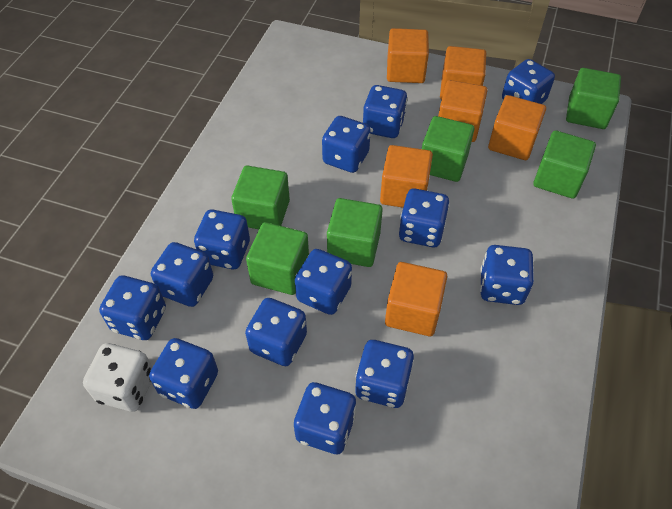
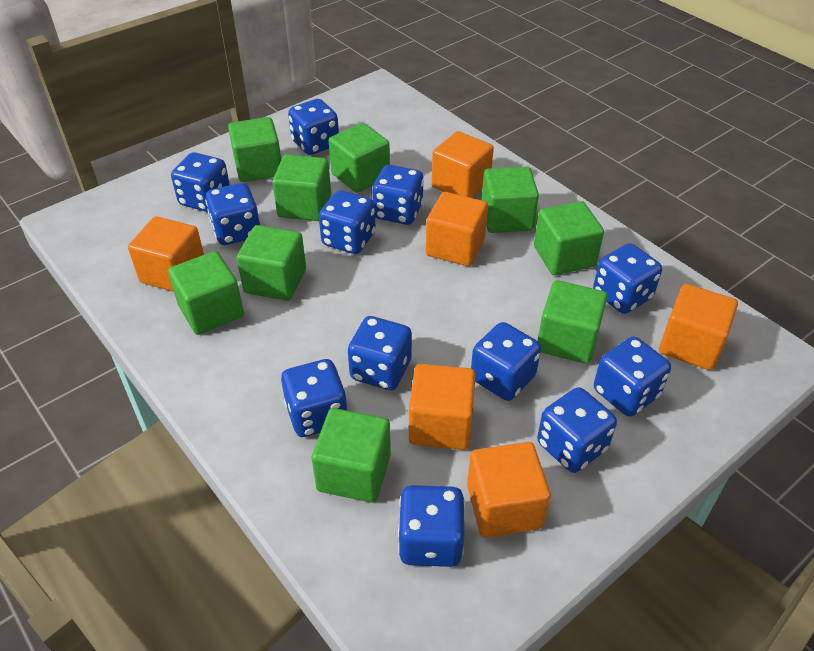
blue dice: [99,276,166,340] [149,338,218,409] [151,242,213,307] [194,210,250,269] [245,298,307,366] [294,382,356,454] [295,249,352,315] [322,116,371,173] [355,340,414,408] [363,85,407,138] [399,189,450,247] [480,245,534,305] [502,59,555,104] = 13 -> [171,152,230,212] [205,183,260,245] [281,359,348,437] [288,99,339,155] [319,190,376,254] [348,316,412,390] [372,165,424,225] [398,485,465,567] [471,322,541,401] [537,387,617,473] [593,243,662,314] [594,337,671,417] = 12
green cube: [231,165,290,229] [246,222,309,295] [327,198,383,267] [422,116,475,182] [533,130,596,199] [566,68,621,129] = 6 -> [168,251,244,335] [228,117,281,182] [236,225,306,301] [272,154,331,221] [312,408,391,503] [329,123,390,193] [482,167,539,233] [534,201,604,275] [537,280,607,364] = 9
white dice: [83,343,152,412] = 1 -> none = 0

